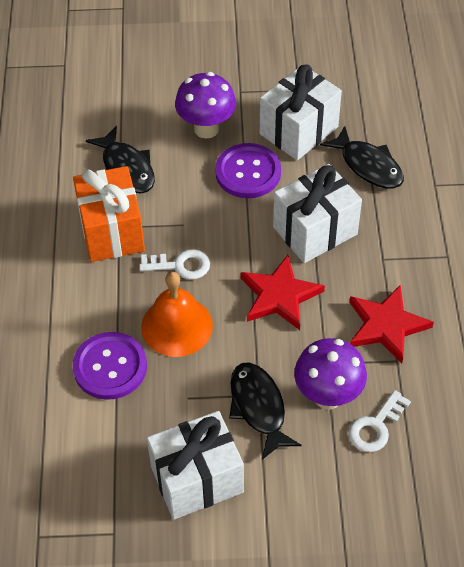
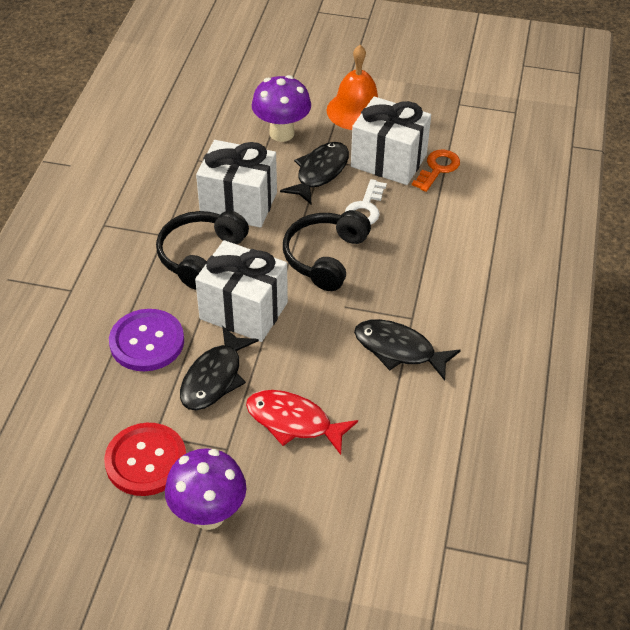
black headphones: none = 0 -> [156,211,249,290] [283,210,371,291] = 2
orange gift: [73,166,145,262] = 1 -> none = 0
orange key: none = 0 -> [412,150,460,192] = 1
purple button: [73,332,147,400] [215,143,281,198] = 2 -> [109,309,184,371] = 1
red button: none = 0 -> [104,423,186,496] = 1
red fish: none = 0 -> [246,390,358,455] = 1
red star: [241,255,325,330] [349,285,434,363] = 2 -> none = 0
white key: [139,249,210,280] [348,390,411,452] = 2 -> [345,179,387,224] = 1

